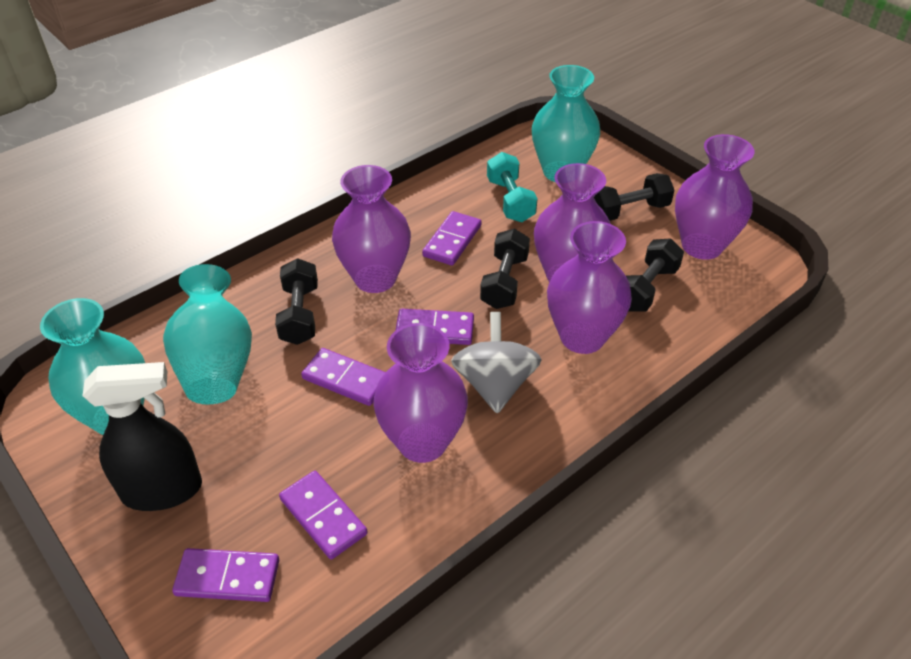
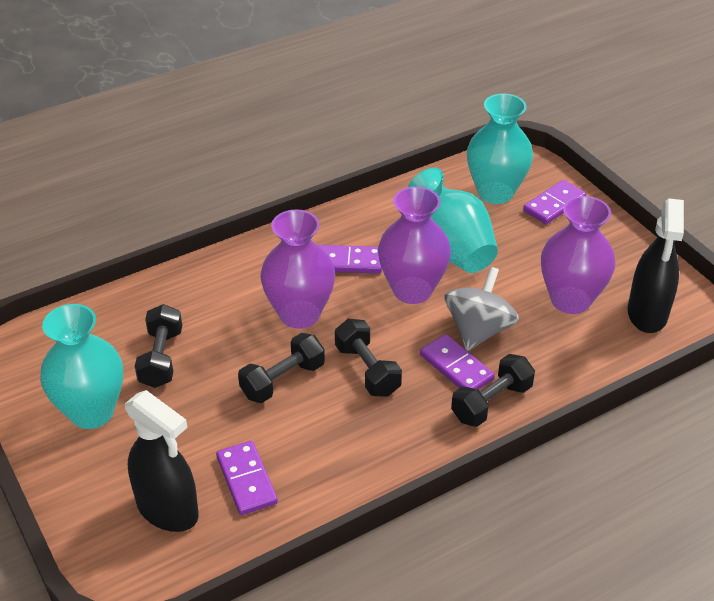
black spray bottle: [83,362,202,511] = 1 -> [125,390,199,532] [628,198,684,333] = 2
purple domino: [172,548,279,602] [279,471,367,559] [301,348,386,406] [395,309,474,345] [422,211,482,266] = 5 -> [216,441,278,515] [318,245,382,273] [420,334,494,389] [523,180,586,224] = 4
purple vase: [332,165,411,293] [373,323,468,463] [534,163,611,282] [547,221,632,354] [675,134,754,260] = 5 -> [261,209,335,329] [378,186,451,304] [541,196,615,314] = 3
turquoise dumbbell: [487,152,538,222] = 1 -> none = 0

